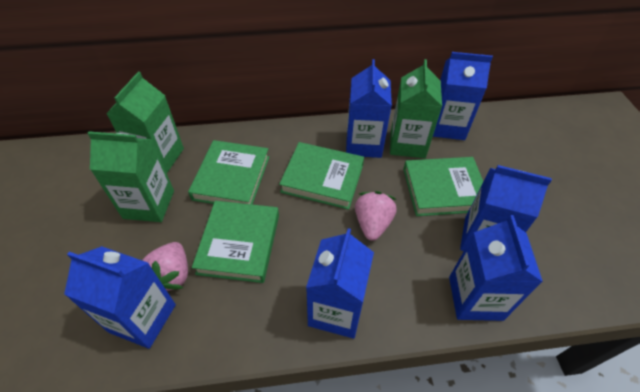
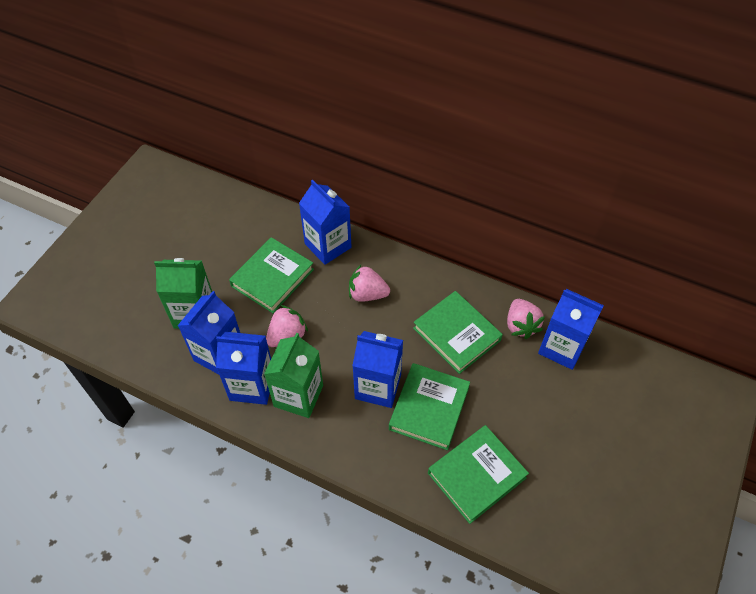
blue carton: [64,246,176,349] [306,228,374,339] [346,59,392,158] [433,52,493,140] [449,215,543,321] [460,165,552,251] = 6 -> [178,291,240,374] [216,332,271,405] [299,180,352,265] [352,331,403,408] [538,289,604,370] = 5
green carton: [87,131,174,222] [106,72,184,173] [390,59,442,158] = 3 -> [154,258,212,329] [264,333,323,418] = 2
pink strawberry: [142,242,188,291] [355,191,397,241] = 2 -> [266,305,308,347] [349,265,390,302] [507,299,545,339] = 3

